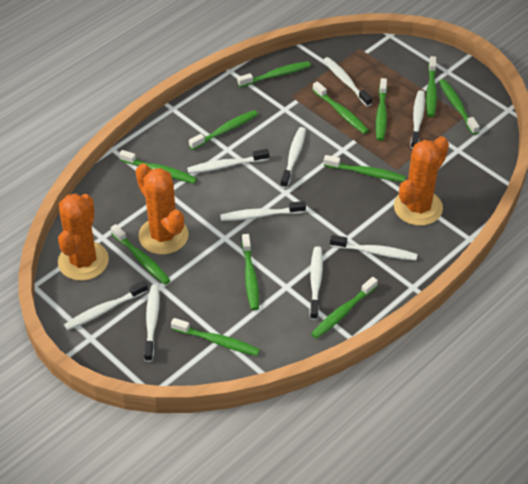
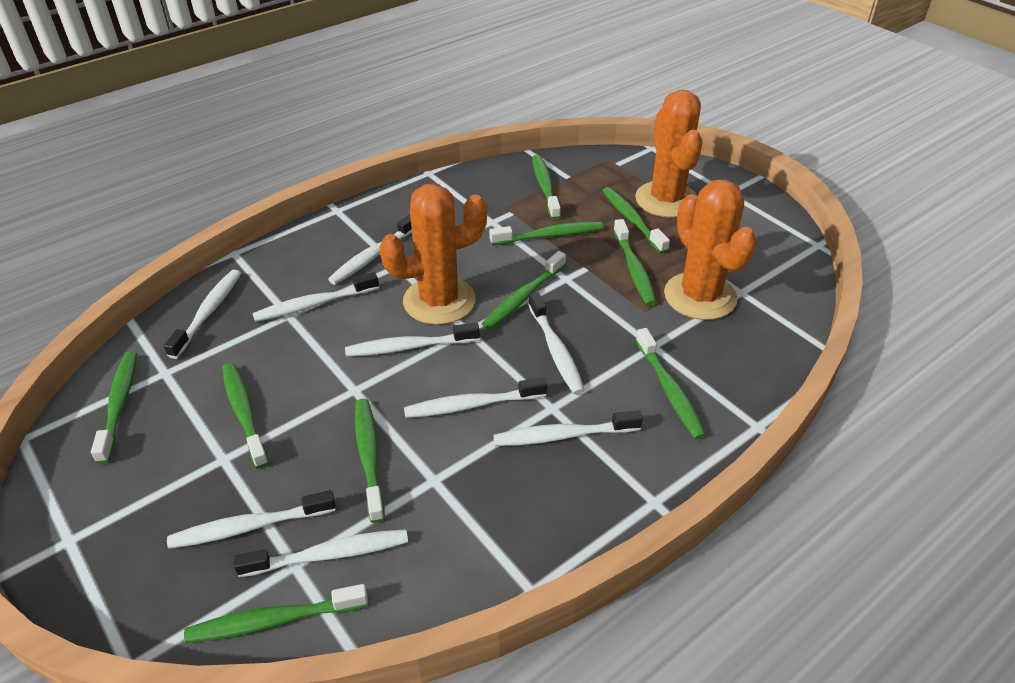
green toothbrush: [111,224,171,285] [119,150,197,184] [171,318,260,356] [189,110,258,150] [237,61,311,87] [242,234,259,310] [311,277,378,339] [313,81,369,134] [324,155,406,182] [376,78,387,141] [426,56,437,117] [439,79,480,135] = 12 -> [91,351,137,464] [184,584,368,643] [222,363,269,469] [355,399,385,523] [482,251,566,330] [489,221,603,245] [532,155,561,220] [602,187,670,254] [613,219,657,306] [635,328,706,440] = 10

